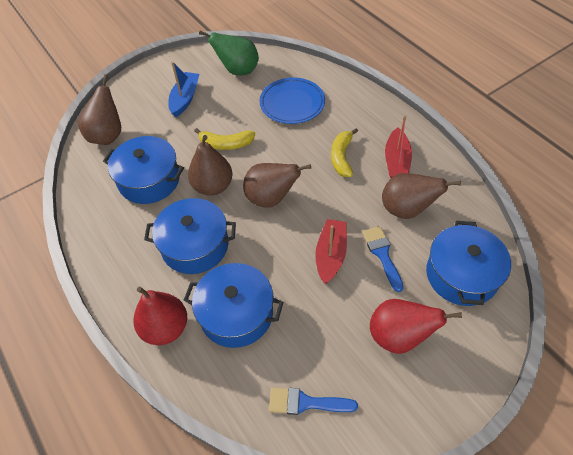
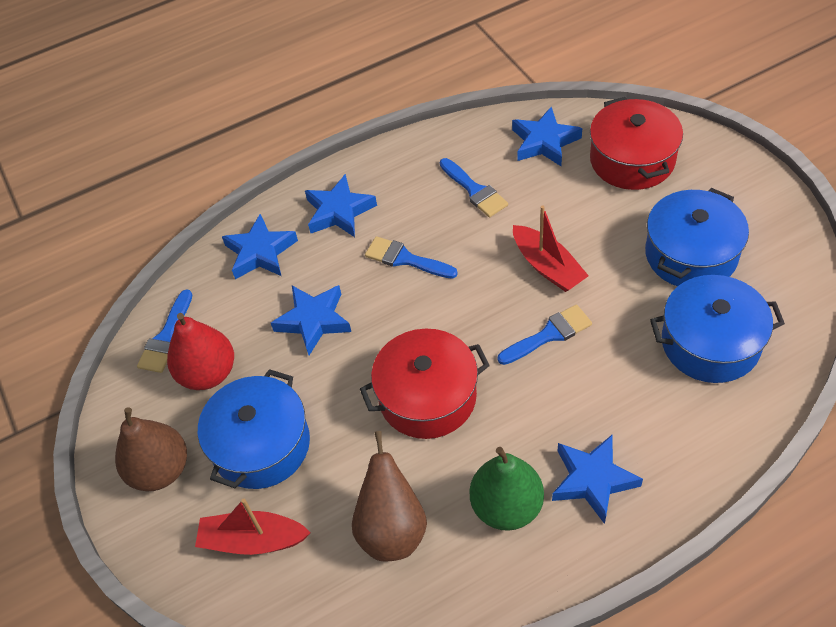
blue boat: [168,61,199,117] = 1 -> none = 0
blue brush: [269,387,358,415] [362,226,404,292] = 2 -> [137,289,192,373] [365,236,458,279] [440,158,508,217] [498,304,592,365] = 4
blue plate: [259,78,325,124] = 1 -> none = 0
blue pot: [103,136,184,204] [144,198,236,274] [184,263,284,348] [426,221,511,306] = 4 -> [198,369,310,489] [645,188,749,286] [650,275,785,383] = 3
blue star: none = 0 -> [222,214,298,279] [271,285,351,355] [305,174,377,237] [512,106,582,166] [552,435,643,524] = 5
brown pear: [78,74,121,145] [188,135,233,196] [243,163,311,208] [382,173,461,219] = 4 -> [115,408,187,491] [352,431,427,561] = 2
red pear: [134,287,187,345] [370,299,462,354] = 2 -> [167,313,234,390] = 1
red pot: none = 0 -> [360,329,490,439] [590,97,683,190] = 2
yellow banana: [194,128,255,150] [331,128,358,177] = 2 -> none = 0

